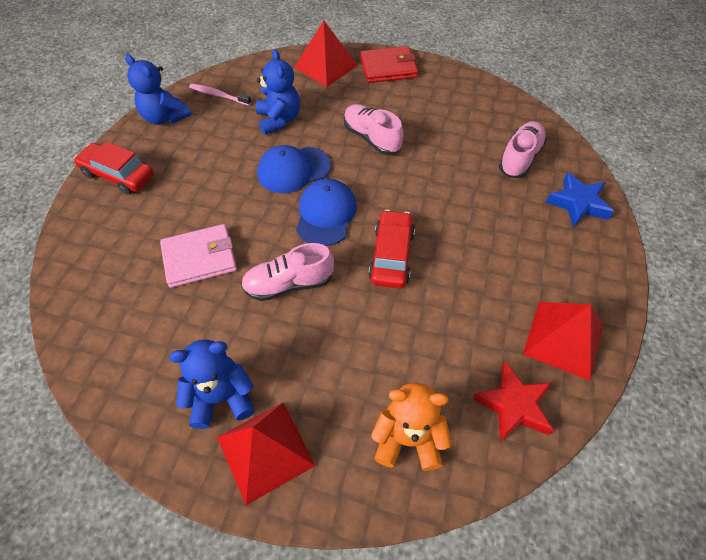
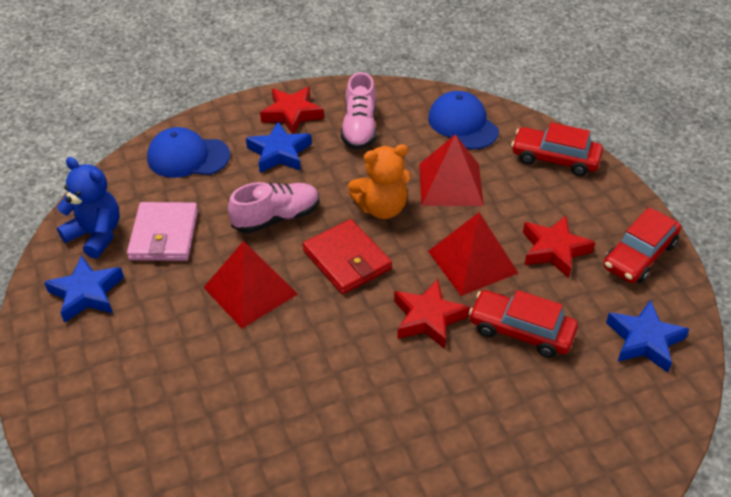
blue star: [546,172,614,228] = 1 -> [44,255,124,323] [246,122,312,173] [606,300,689,372] = 3
blue teddy bear: [125,54,191,125] [169,340,255,429] [256,49,300,135] = 3 -> [57,157,120,259] = 1
pink shoe: [241,243,334,301] [344,104,404,155] [499,121,547,178] = 3 -> [228,182,319,233] [341,72,377,150] = 2
pink toothbrush: [189,84,251,106] = 1 -> none = 0
red car: [74,141,154,194] [368,210,415,289] = 2 -> [468,290,578,358] [511,122,603,176] [604,207,681,283] = 3
red star: [472,361,554,442] = 1 -> [260,87,324,134] [394,279,470,349] [523,215,595,278] = 3

